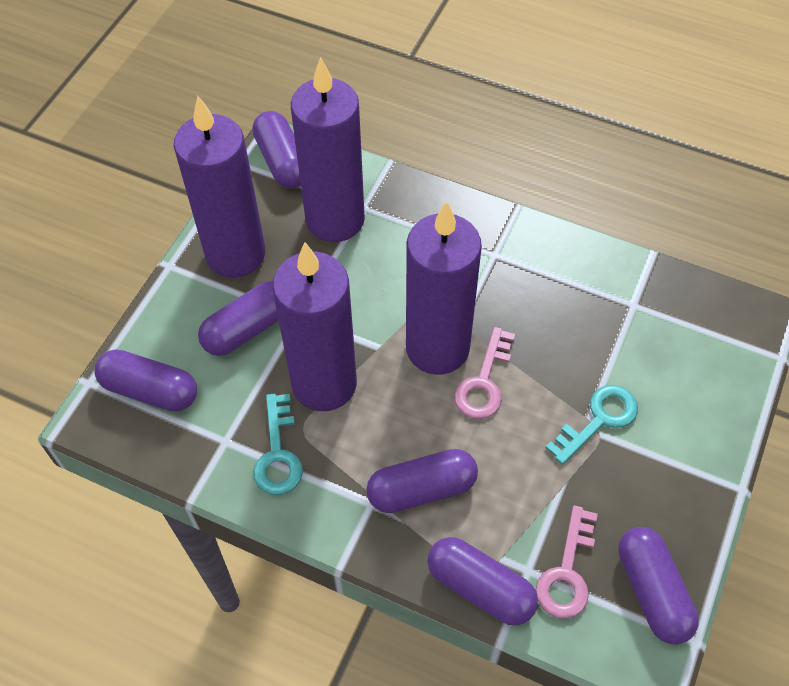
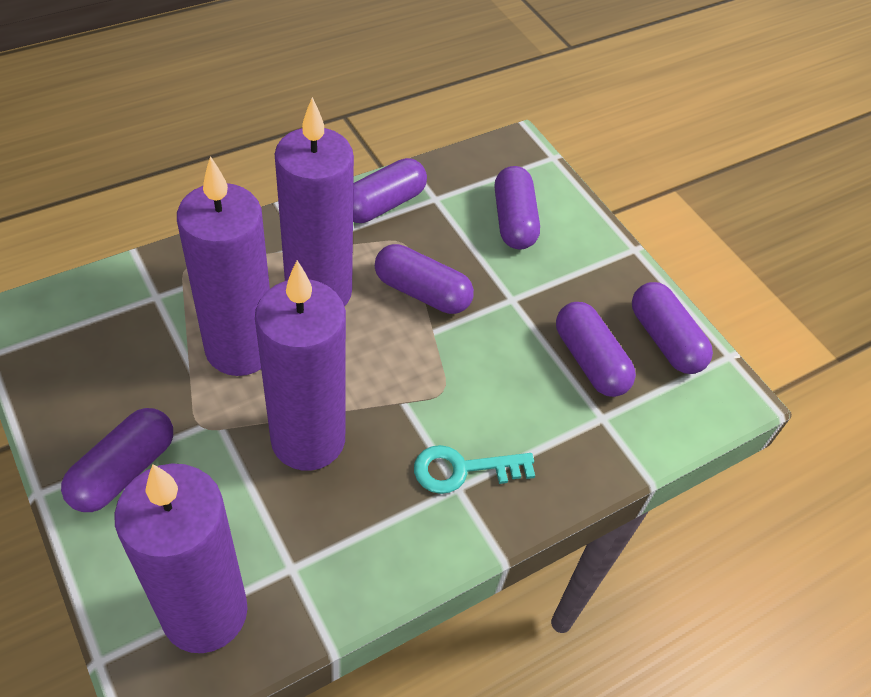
pink key: [454,327,515,419] [536,505,598,619] = 2 -> none = 0
turquoise key: [253,394,303,495] [546,385,638,465] = 2 -> [414,445,535,494] = 1

